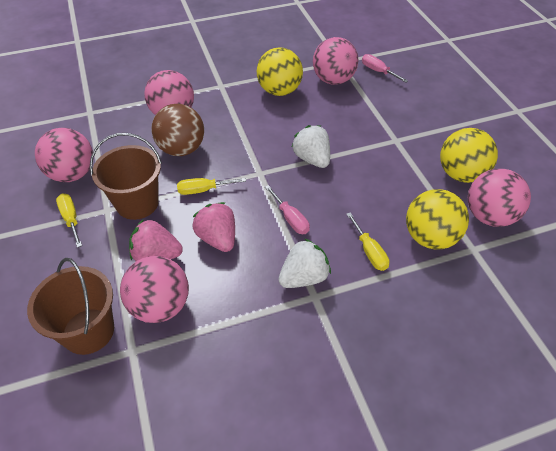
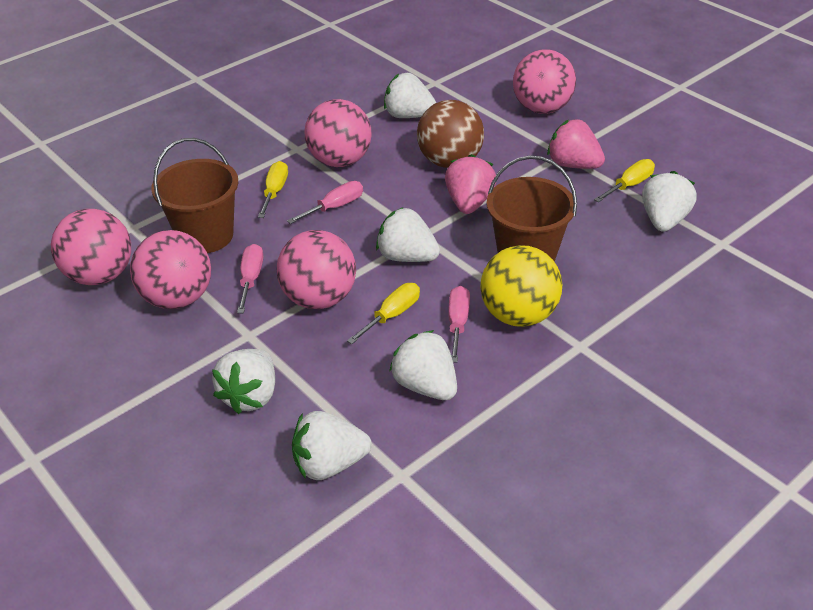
pink screwdriver: [265,185,310,234] [362,54,408,83] = 2 -> [237,244,263,313] [287,181,363,224] [448,286,470,362] = 3
white strawberry: [278,238,331,288] [292,125,330,168] = 2 -> [212,349,275,414] [292,411,372,480] [376,208,440,262] [384,73,436,118] [389,330,457,400] [642,171,697,232] = 6
yellow ball: [257,47,303,96] [406,189,469,249] [440,128,498,183] = 3 -> [480,245,562,327] = 1

